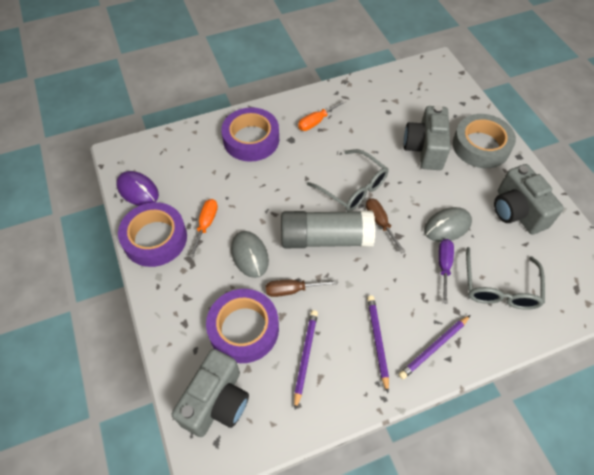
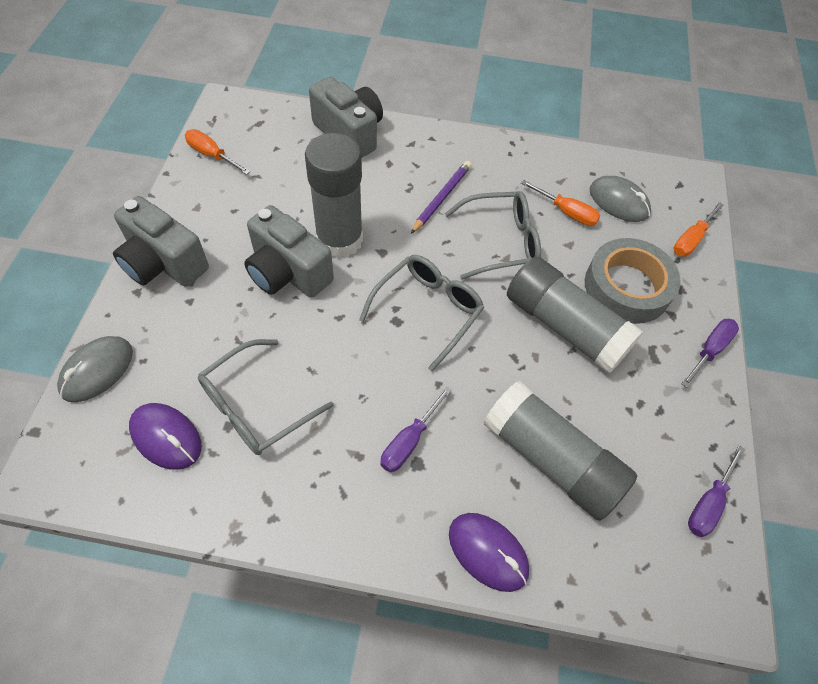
brown screwdriver: [266,280,338,297] [366,198,405,254] = 2 -> none = 0
grey glasses: [307,149,388,212] [466,247,545,310] = 2 -> [198,339,334,455] [359,255,484,371] [445,191,541,280] = 3
grey glue stick: [281,210,375,248] = 1 -> [305,133,363,259] [483,381,637,521] [507,257,643,373] = 3
orange screwdriver: [189,199,218,258] [298,100,347,131] = 2 -> [185,129,251,175] [521,180,600,226] [673,202,724,257] = 3
purple mouse: [116,171,159,206] = 1 -> [129,403,202,470] [449,513,529,592] = 2
purple pencil: [294,310,318,410] [367,295,389,393] [399,315,471,379] = 3 -> [411,161,471,234] = 1
purple screwdriver: [438,239,454,304] = 1 -> [380,386,452,472] [681,319,739,388] [688,445,746,537] = 3
purple tape: [118,202,187,267] [206,289,279,363] [221,107,279,162] = 3 -> none = 0

